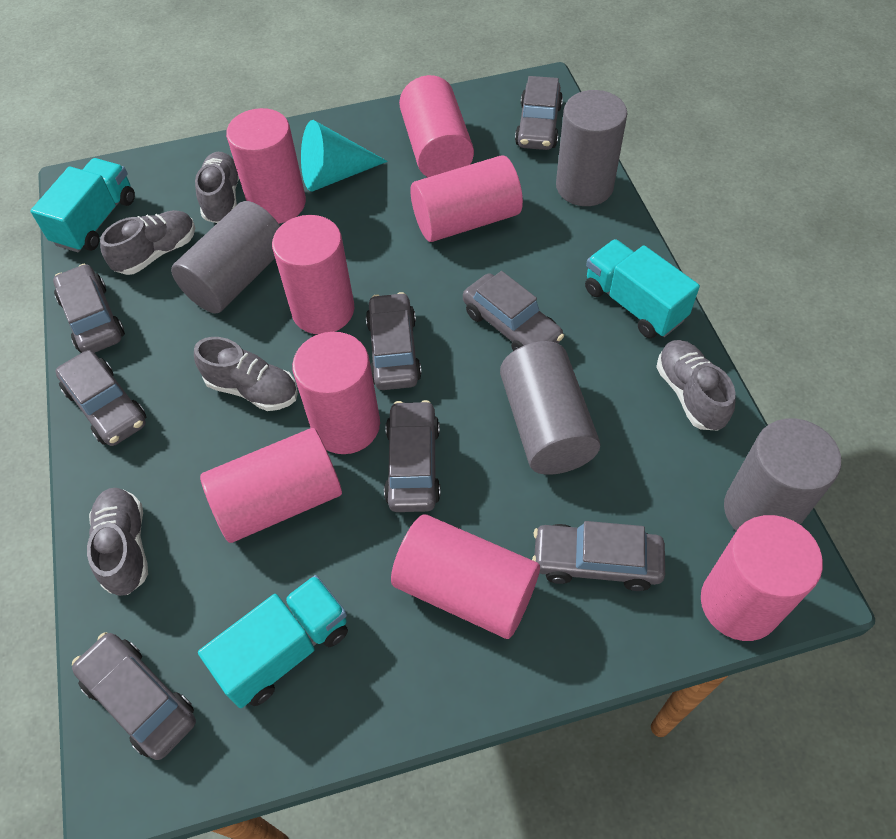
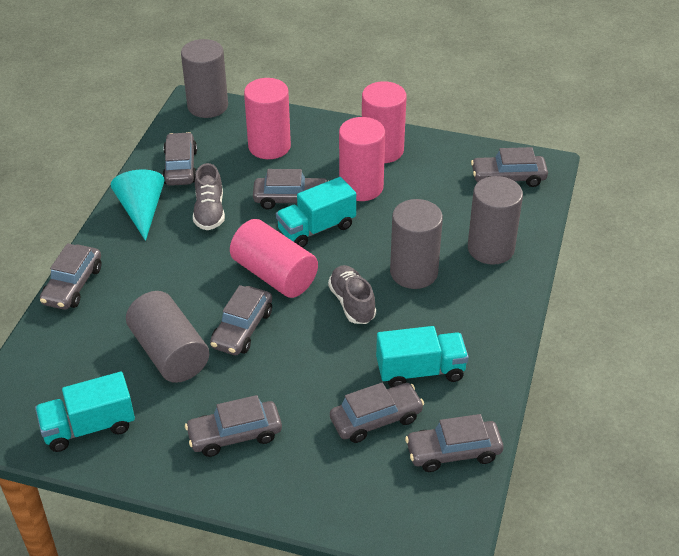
grey shoe: [87,488,148,596] [100,210,195,275] [194,337,298,411] [195,152,239,223] [656,340,736,431] = 5 -> [193,163,225,230] [328,265,376,324] = 2
pink cylinder: [200,428,342,543] [226,108,306,223] [272,215,354,334] [292,332,380,454] [391,514,540,639] [399,75,474,177] [410,156,523,242] [701,515,823,641] = 8 -> [230,219,318,298] [244,78,291,159] [339,117,385,201] [362,81,407,163] = 4

